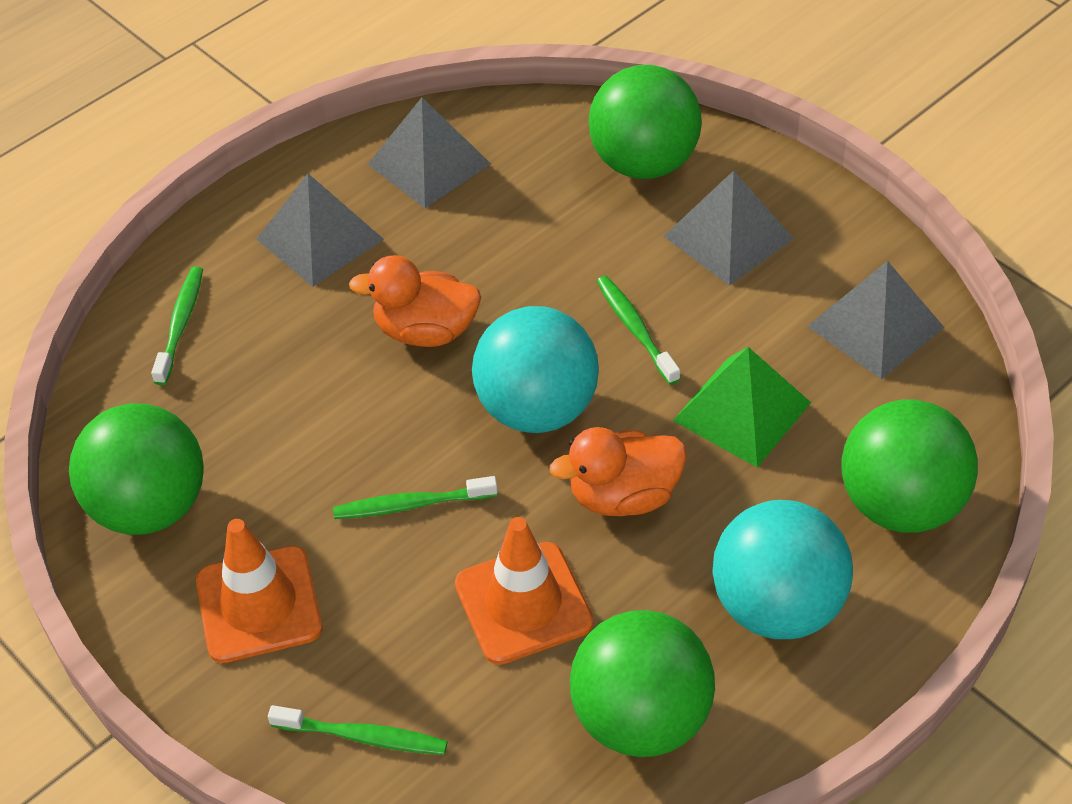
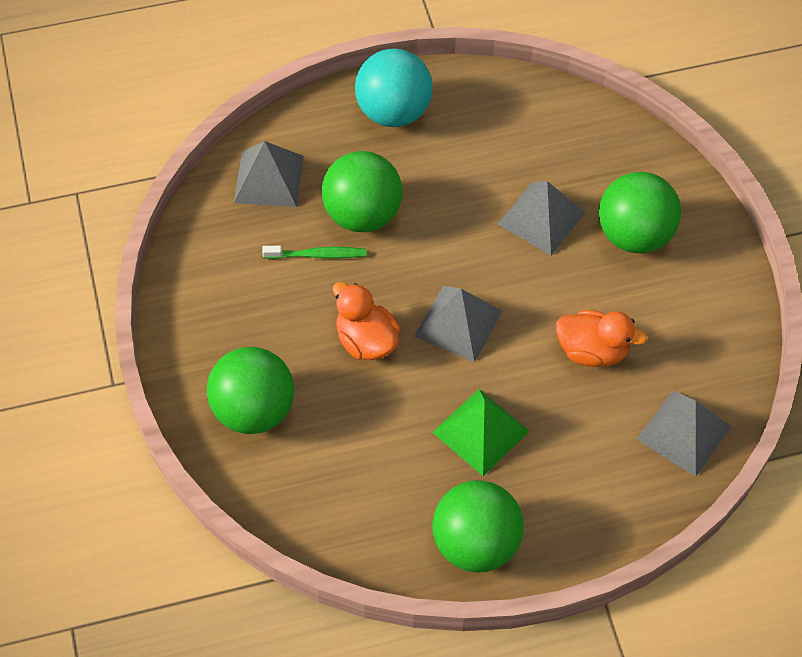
green toothbrush: [151,267,203,385] [268,705,448,755] [333,476,498,519] [597,276,680,385] = 4 -> [262,246,366,259] = 1
orange traffic cone: [196,519,322,663] [455,517,594,665] = 2 -> none = 0
turquoise ball: [472,306,599,433] [712,500,853,639] = 2 -> [355,48,433,127] = 1

